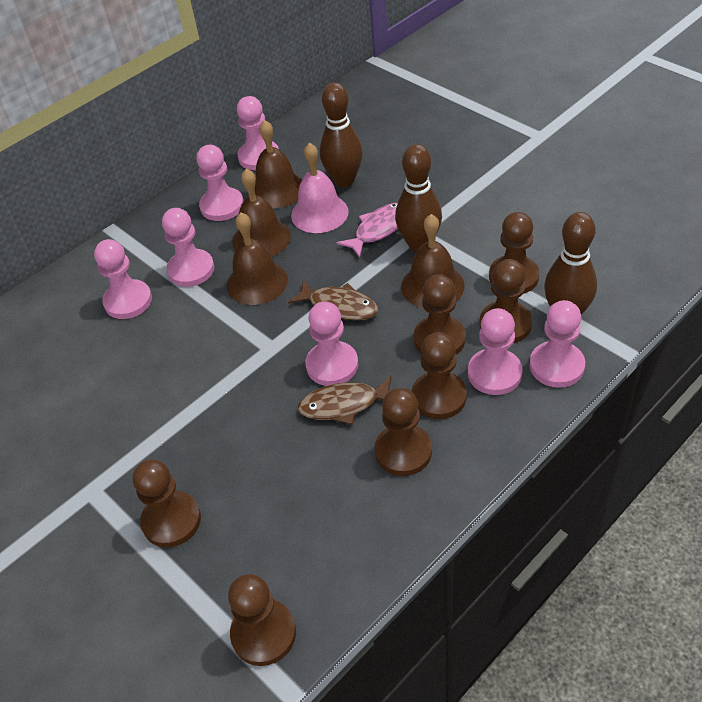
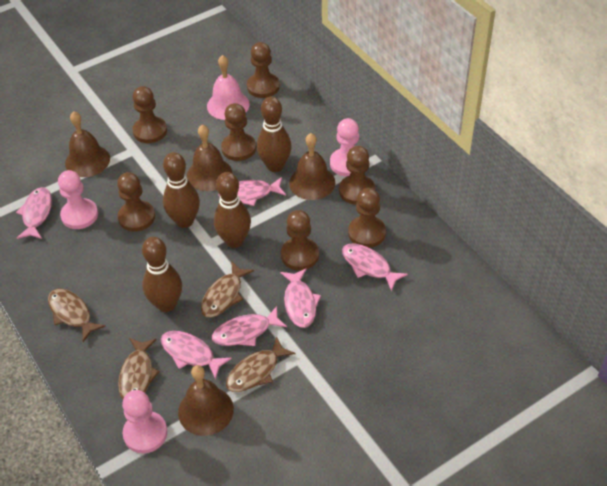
brown bowling pin: [320,83,363,187] [395,144,442,252] [544,212,597,315] = 3 -> [142,237,182,312] [163,152,200,228] [214,172,251,248] [257,97,292,172] = 4
brown fish: [288,280,378,320] [298,376,391,424] = 2 -> [48,289,106,342] [118,338,160,399] [201,261,254,318] [226,336,295,392] = 4
pink fish: [337,203,398,258] = 1 -> [16,187,52,239] [161,331,232,380] [212,306,287,346] [218,177,286,206] [280,268,321,328] [342,244,408,291] = 6
pink pawn: [94,239,152,319] [162,208,214,287] [197,145,244,221] [237,96,279,170] [306,301,358,386] [468,308,523,395] [530,300,585,388] = 7 -> [58,170,98,229] [122,390,167,454] [330,118,359,177] = 3

